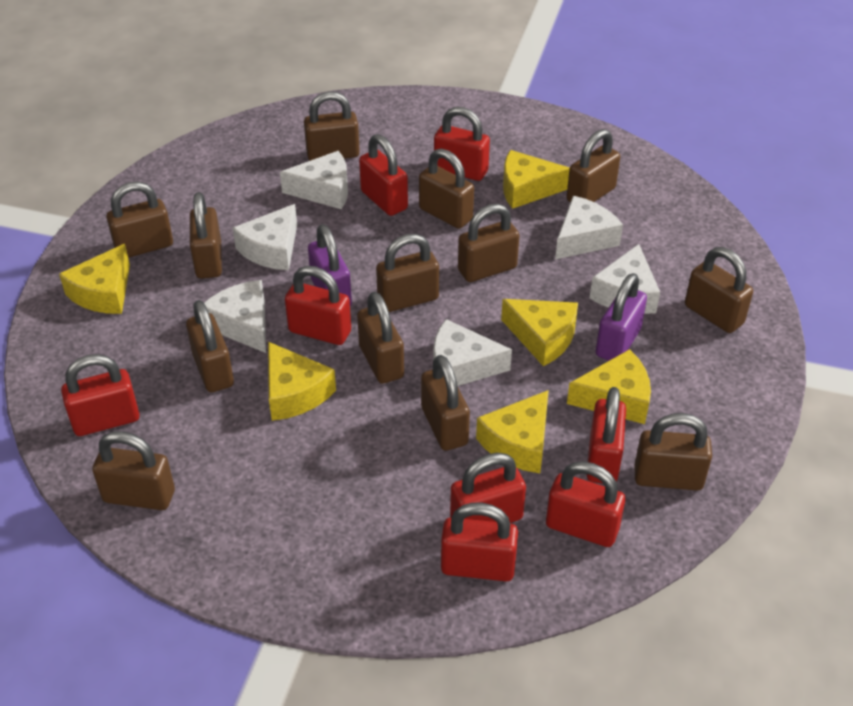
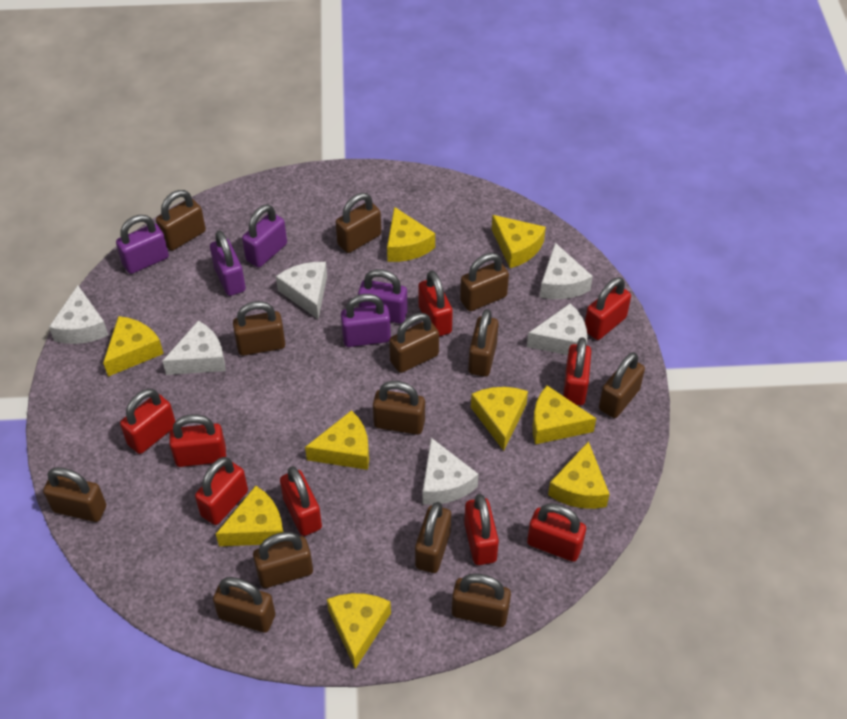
purple padlock: [308,224,352,306] [596,273,647,361] = 2 -> [116,215,169,274] [210,230,246,296] [242,204,287,268] [341,294,391,347] [358,269,408,324] = 5
red padlock: [61,354,140,436] [285,266,351,345] [359,134,408,216] [434,107,490,181] [441,503,518,582] [450,453,526,523] [546,461,625,547] [586,387,626,484] = 8 -> [120,389,176,454] [169,414,226,467] [195,457,248,525] [280,466,322,536] [419,271,453,337] [464,494,499,565] [527,503,586,562] [563,337,591,405] [585,277,631,340] = 9
yellow cheese: [59,244,130,314] [268,342,336,421] [476,390,549,473] [501,299,578,366] [503,150,570,209] [567,349,651,424] = 6 -> [103,316,164,377] [216,486,283,546] [305,410,369,470] [327,593,391,669] [387,207,435,262] [471,387,528,451] [492,215,546,268] [533,385,596,444] [548,441,610,509] = 9

